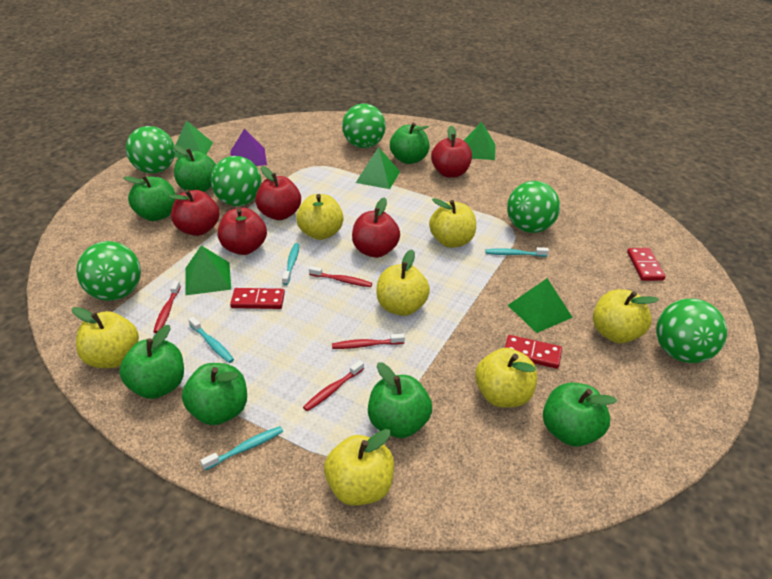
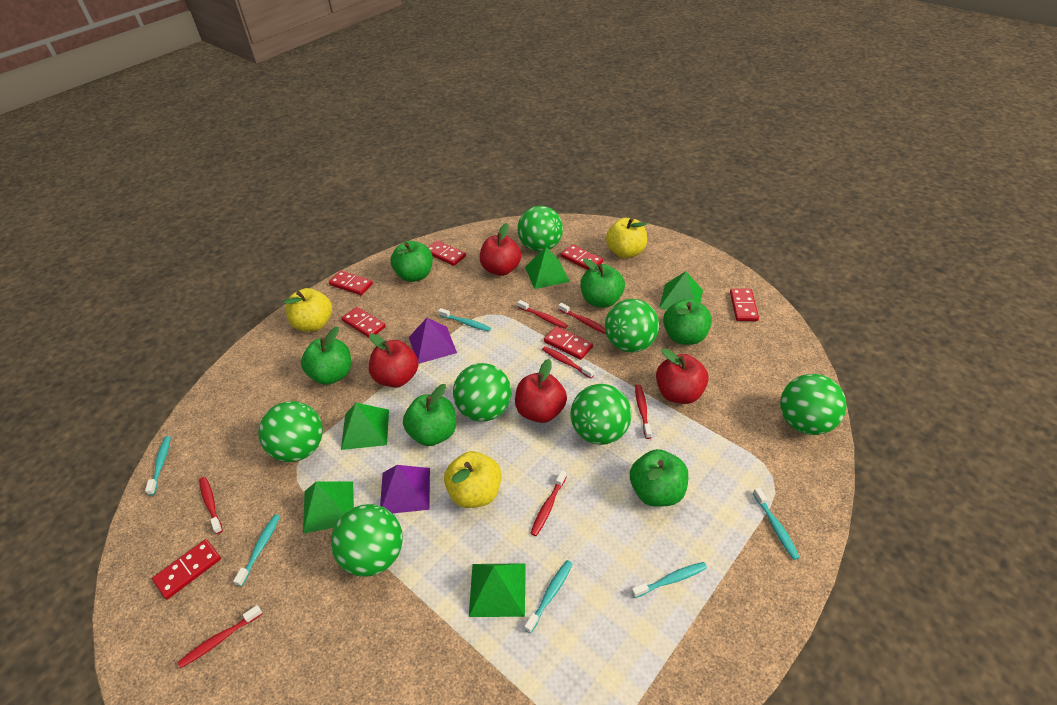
green apple: [119,325,184,399] [123,175,176,221] [173,145,216,192] [182,363,247,425] [368,362,432,438] [390,123,430,164] [543,383,617,447] = 7 -> [301,327,351,385] [391,241,433,282] [403,384,456,446] [581,258,625,308] [630,449,688,507] [663,299,712,345] = 6
green ball: [76,241,141,301] [126,126,175,174] [211,156,262,206] [342,104,386,148] [507,181,560,233] [656,299,727,363] = 6 -> [258,401,323,462] [331,504,403,577] [453,363,511,422] [517,206,563,252] [571,384,631,445] [605,299,659,353] [780,374,847,435] = 7
purple pyramid: [230,128,267,166] = 1 -> [380,465,430,513] [409,318,457,364] = 2
red apple: [168,189,220,236] [218,208,267,255] [255,166,301,220] [352,197,400,258] [431,126,472,178] = 5 -> [369,333,419,387] [480,223,521,276] [515,359,567,423] [656,348,709,404] = 4
red domino: [230,288,285,309] [505,335,562,369] [627,248,666,281] = 3 -> [152,539,221,599] [329,271,373,295] [342,307,386,338] [428,240,466,266] [544,326,593,360] [561,244,603,270] [730,289,759,321] = 7
red toothbrush: [153,281,181,333] [303,360,364,411] [309,266,372,287] [332,334,405,349] = 4 -> [178,605,263,668] [199,477,223,534] [517,300,568,329] [530,470,567,536] [542,346,594,378] [558,303,606,334] [635,384,652,439] = 7
turquoise toothbrush: [188,317,234,363] [200,426,283,470] [282,243,299,285] [485,247,549,257] = 4 -> [145,436,171,496] [233,514,280,587] [438,308,491,332] [524,560,573,633] [631,562,707,598] [753,487,800,560] = 6
yellow apple: [72,307,139,368] [296,194,344,240] [324,429,394,506] [376,250,430,316] [429,198,476,248] [475,348,537,408] [593,289,659,343] = 7 -> [284,288,332,332] [444,451,502,508] [606,218,647,258] = 3

